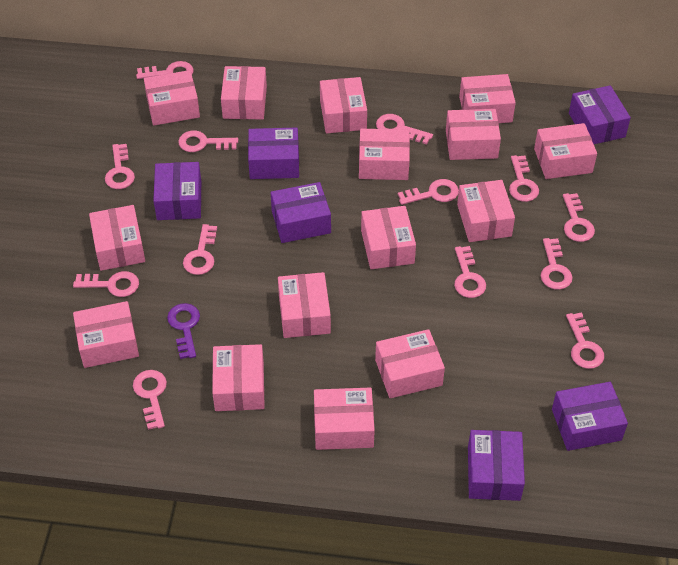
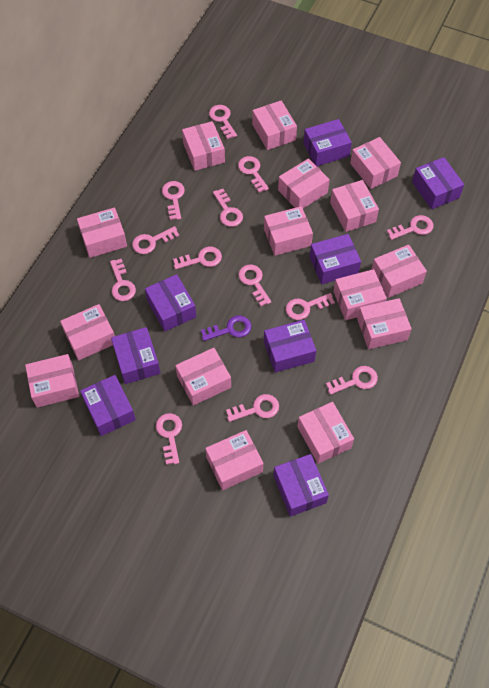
purple box: [153,162,201,220] [248,127,299,179] [271,182,331,243] [468,430,525,501] [552,382,628,451] [569,85,631,144] = 6 -> [80,375,136,436] [111,327,160,384] [145,274,196,332] [264,320,316,373] [273,454,329,517] [303,119,352,166] [309,234,361,284] [412,157,464,209] = 8

